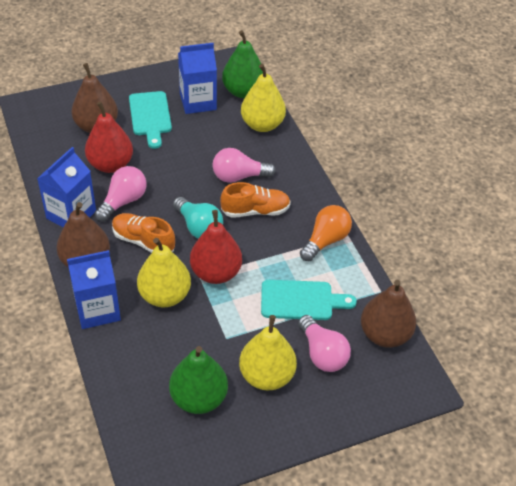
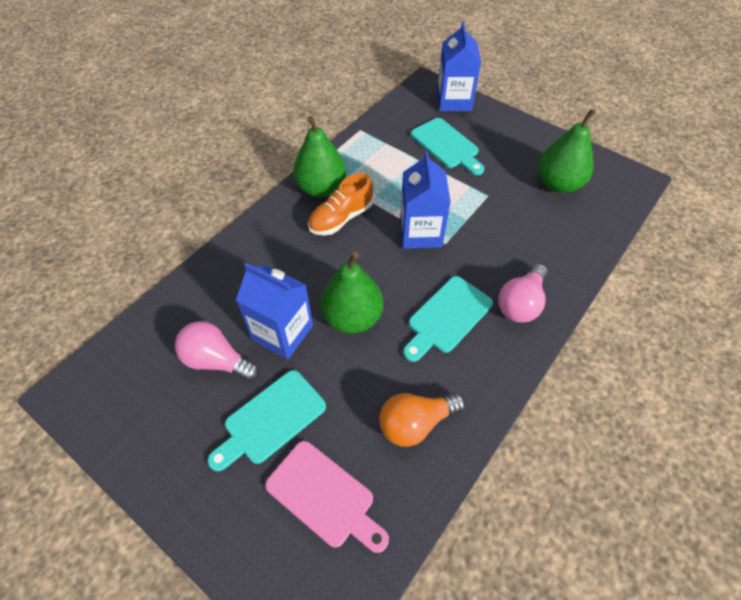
brown pear: [56,202,110,268] [71,63,118,133] [361,280,416,348] = 3 -> none = 0
green pear: [169,346,228,414] [222,30,263,98] = 2 -> [293,116,346,198] [320,251,383,334] [538,109,596,193] = 3
orange shoe: [112,213,175,253] [220,182,291,218] = 2 -> [308,173,373,235] = 1
pink cutting board: none = 0 -> [265,441,389,553] = 1
pink light bulb: [95,166,147,222] [212,148,276,183] [298,315,351,372] = 3 -> [175,321,259,382] [498,264,548,323] = 2
red pear: [85,101,133,173] [190,210,242,284] = 2 -> none = 0
turquoise cutting board: [129,91,172,149] [261,280,357,320] = 2 -> [207,370,326,472] [403,276,493,362] [411,118,484,175] = 3
turquoise light bulb: [173,197,223,239] = 1 -> none = 0
yellow pear: [137,238,191,308] [239,315,297,390] [241,64,286,132] = 3 -> none = 0

